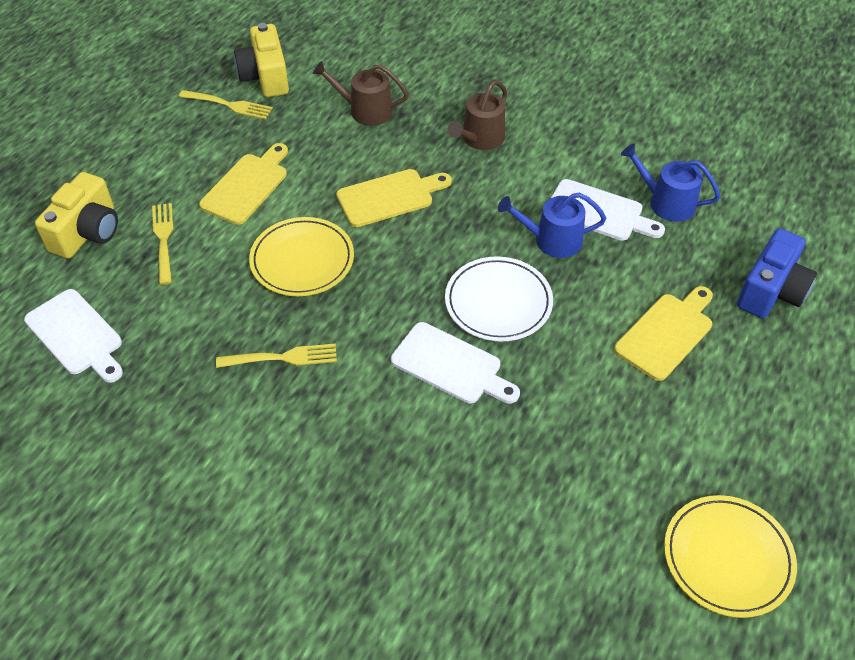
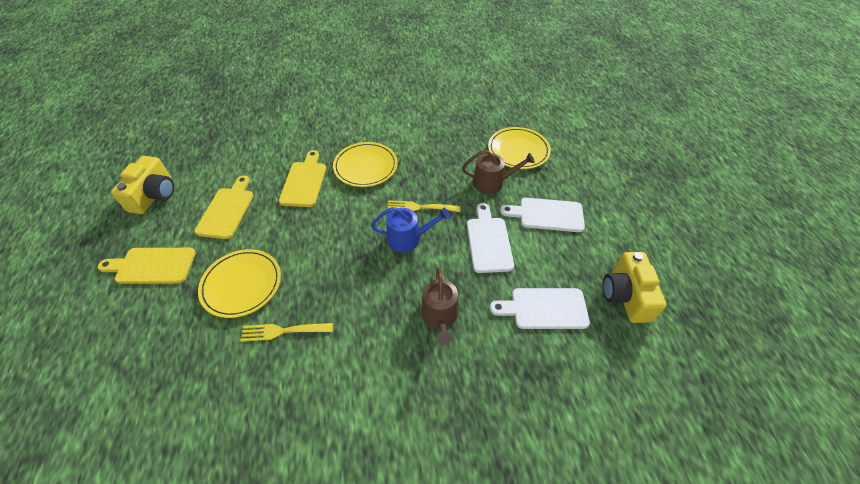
blue camera: [737,228,817,318] = 1 -> none = 0
blue watering can: [498,193,606,258] [621,143,721,222] = 2 -> [371,207,450,252] = 1
white plate: [445,256,553,341] = 1 -> none = 0
yellow fork: [152,203,173,285] [179,90,273,120] [216,343,337,368] = 3 -> [240,323,333,342] [387,200,461,212] = 2
yellow plate: [249,217,354,296] [664,495,797,618] = 2 -> [198,249,281,318] [333,142,398,187] [488,127,551,169] = 3

